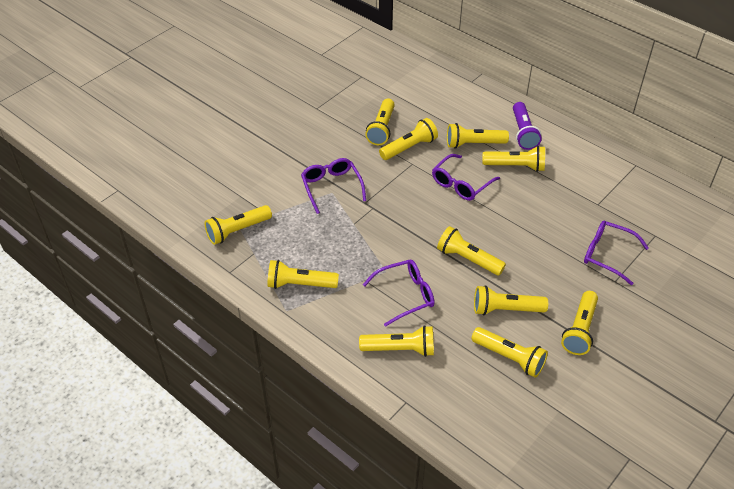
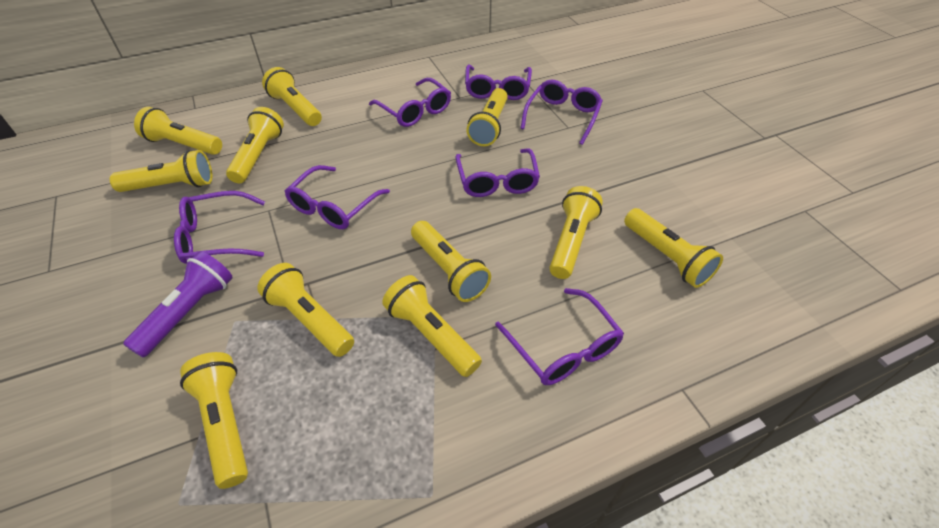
purple glasses: [301,158,366,214] [363,260,435,327] [432,154,500,201] [584,221,649,285] = 4 -> [174,191,265,264] [284,165,390,229] [369,78,451,127] [455,148,540,197] [465,65,532,100] [495,288,624,385] [520,80,603,145] = 7

